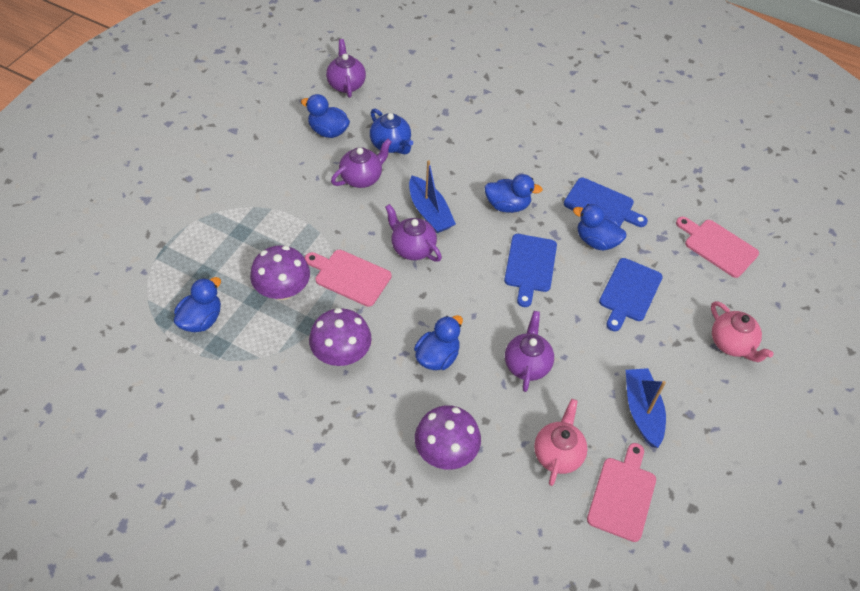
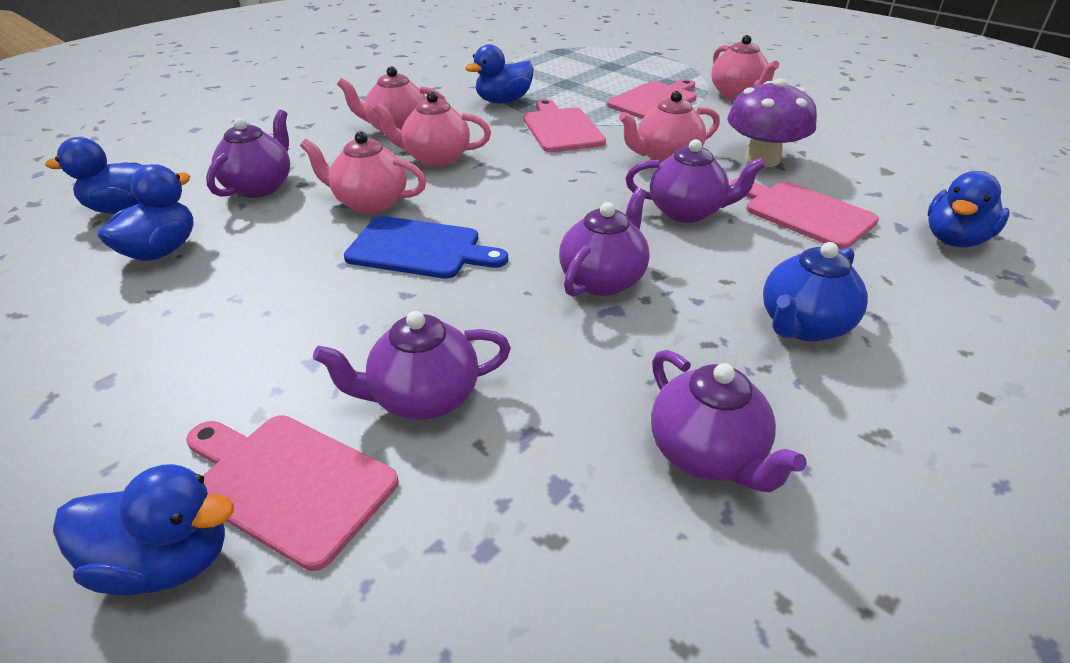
blue boat: [409,160,456,233] [626,368,666,448] = 2 -> none = 0
blue cutting board: [504,234,557,307] [564,178,648,227] [599,258,663,331] = 3 -> [344,216,508,279] = 1
pink cutting board: [305,250,392,307] [587,443,656,542] [676,217,759,278] = 3 -> [186,415,398,571] [524,99,606,152] [607,79,697,119] [730,178,879,249] = 4
pink teapot: [534,399,588,486] [711,301,773,362] = 2 -> [300,131,426,214] [337,66,446,134] [373,91,491,167] [619,91,720,164] [711,35,779,99] = 5
purple mushroom: [250,245,310,300] [309,308,372,366] [415,405,481,470] = 3 -> [727,78,817,167] = 1
purple teapot: [326,39,366,98] [331,139,392,188] [385,204,442,262] [505,311,554,392] = 4 -> [206,109,290,198] [313,311,511,420] [559,188,650,297] [626,139,766,223] [651,350,806,492] = 5

